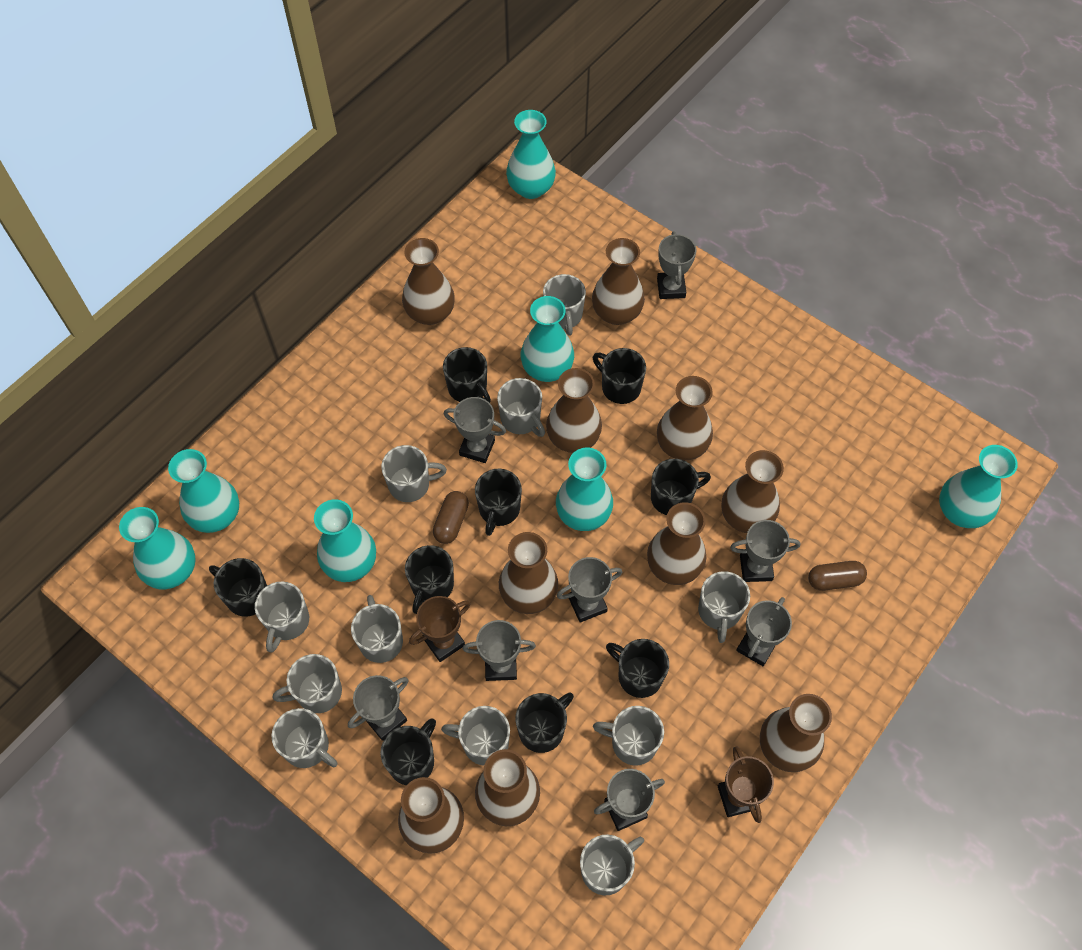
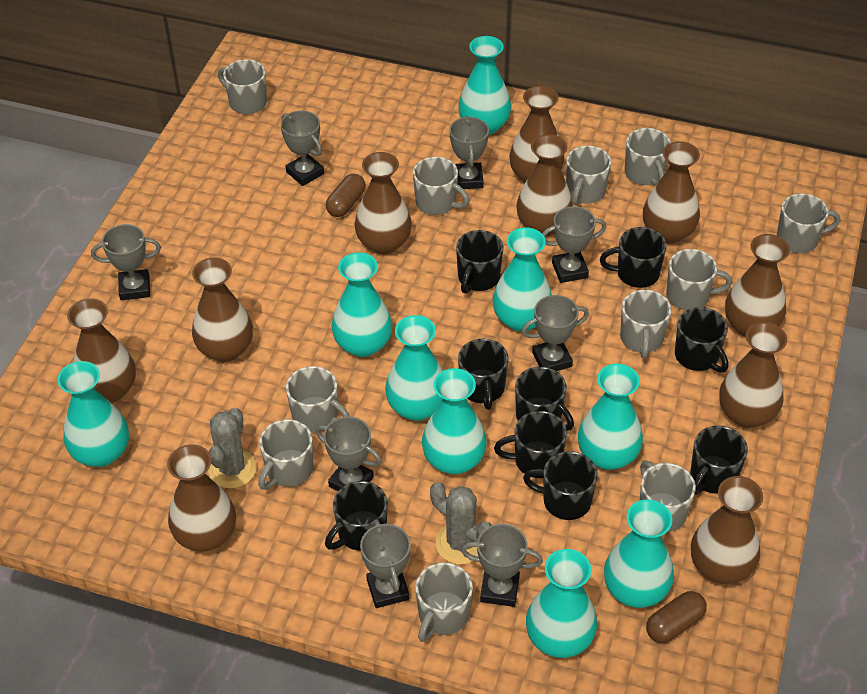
brown trophy: [409,596,470,662] [718,746,774,823] = 2 -> none = 0
grey cactus: none = 0 -> [208,408,257,488] [430,482,492,564] = 2
turquoise vase: [119,507,196,589] [168,449,239,533] [314,499,376,582] [506,110,556,199] [521,296,574,382] [556,448,613,531] [939,445,1018,528] = 7 -> [57,361,129,467] [332,252,392,357] [385,315,443,421] [422,368,487,474] [458,36,511,135] [493,227,552,332] [526,549,597,658] [578,364,643,470] [604,499,674,608] = 9

